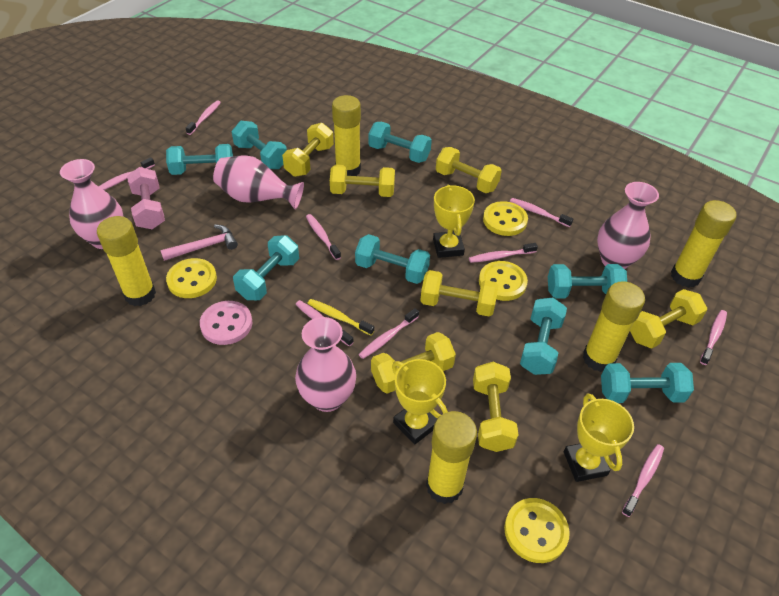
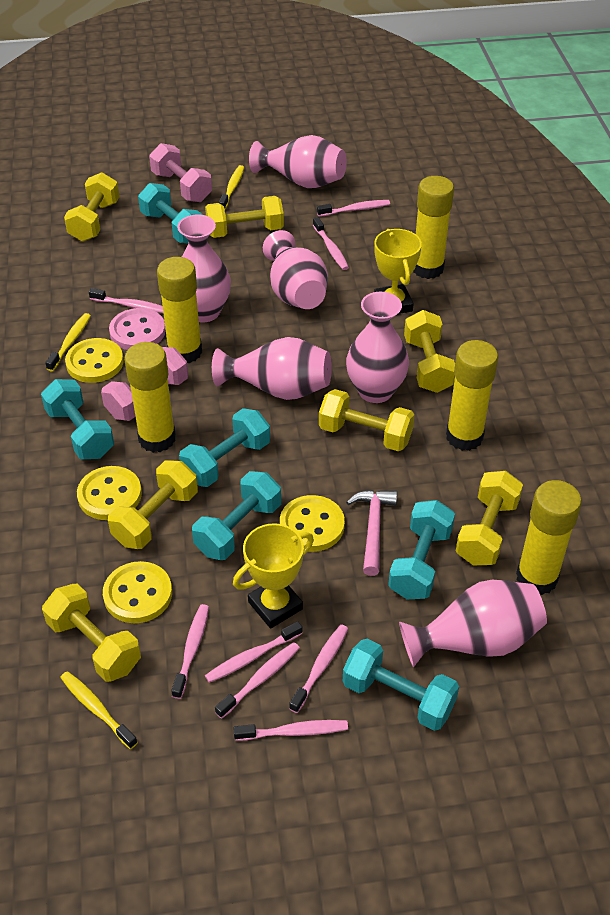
pink dumbbell: [127,167,165,229] = 1 -> [101,347,188,421] [149,143,212,202] = 2
pink toothbrush: [98,157,155,190] [186,100,221,135] [296,300,354,346] [306,214,341,260] [359,308,419,359] [469,243,538,263] [510,198,573,227] [622,444,664,517] [700,310,727,365] = 9 -> [89,288,163,313] [171,604,209,699] [205,621,302,683] [215,642,300,719] [233,720,348,741] [289,624,348,713] [313,217,349,270] [317,200,390,217] = 8
pink vase: [60,159,123,249] [213,155,304,210] [295,317,356,412] [597,182,659,269] = 4 -> [177,215,231,322] [212,337,332,400] [249,135,347,188] [263,230,328,309] [346,292,409,403] [399,580,547,668] = 6
turquoise dumbbell: [166,144,233,175] [232,121,287,169] [233,235,299,300] [355,234,430,284] [369,122,432,163] [520,297,567,375] [548,264,627,298] [601,363,694,403] = 8 -> [41,379,114,459] [138,183,203,243] [179,408,270,487] [192,471,281,560] [343,639,459,731] [388,500,455,599] = 6
yellow toothbrush: [307,299,374,335] = 1 -> [45,313,91,372] [60,671,138,749] [219,165,244,210] = 3
yellow trophy: [392,359,448,445] [433,185,475,258] [564,393,634,482] = 3 -> [233,523,314,629] [374,229,422,314] = 2

